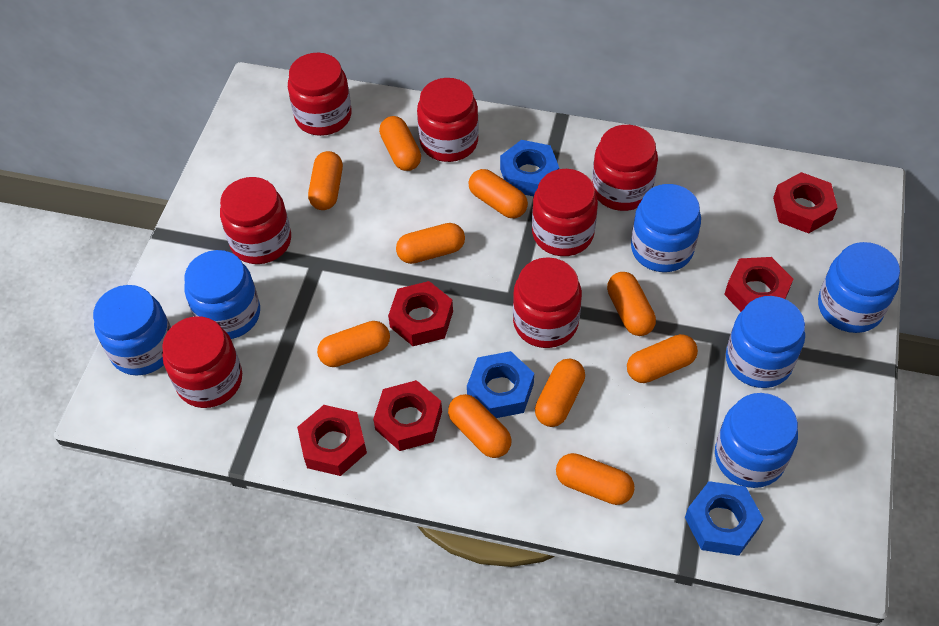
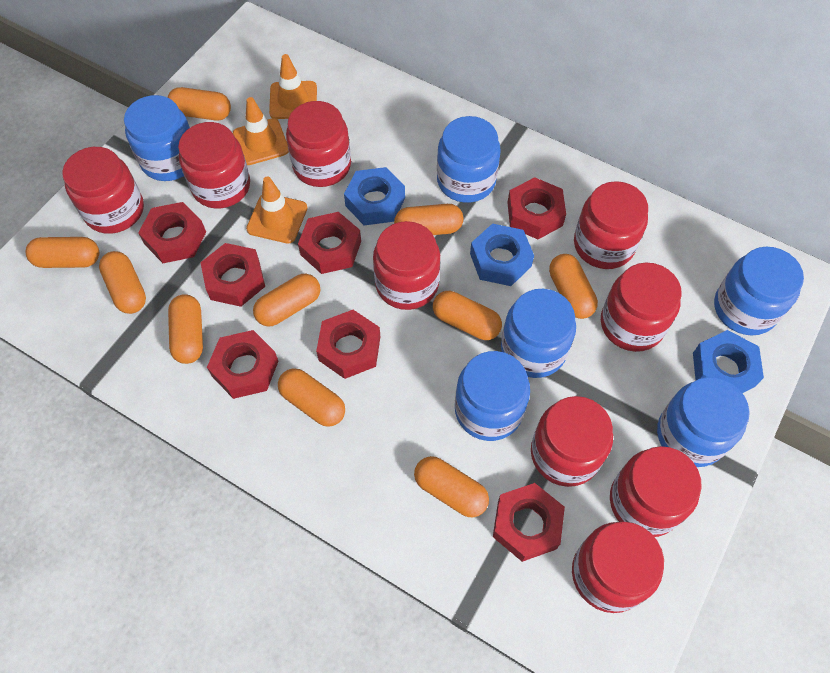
orange traffic cone: none = 0 -> [233,97,289,165] [246,176,308,243] [269,54,317,119] = 3
red jar: [162,316,242,408] [220,177,291,264] [288,53,351,136] [417,78,479,162] [513,257,582,348] [532,169,598,256] [592,125,658,211] = 7 -> [62,147,144,234] [178,122,250,208] [286,101,351,187] [373,221,440,310] [531,396,613,487] [572,522,664,613] [574,181,648,269] [601,263,682,352] [610,446,702,537] = 9
red nut: [297,405,367,476] [373,380,442,451] [388,281,453,346] [724,257,793,312] [773,172,838,233] = 5 -> [138,202,206,263] [200,243,265,307] [207,330,278,399] [298,212,361,274] [316,310,380,379] [493,483,565,562] [507,177,566,239] = 7

